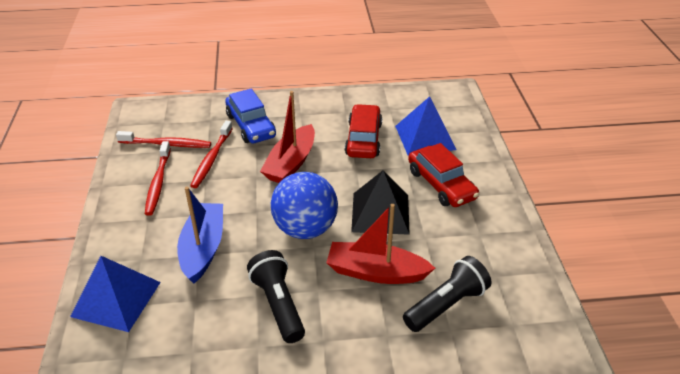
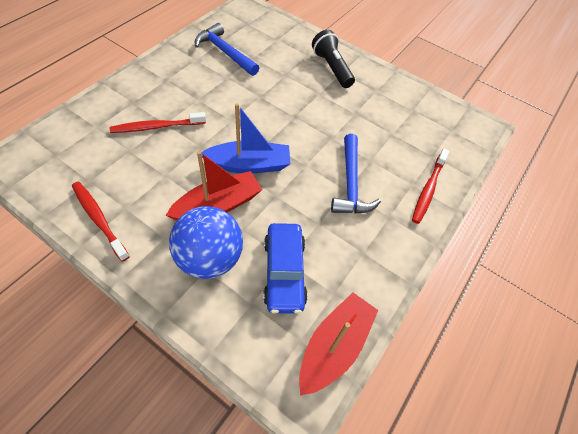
black flashlight: [247,250,305,343] [403,256,491,332] = 2 -> [312,30,355,88] = 1
black pyramid: [351,170,410,235] = 1 -> none = 0
blue hammer: none = 0 -> [195,23,259,76] [331,134,381,214] = 2
blue pyramid: [70,256,161,332] [395,96,456,156] = 2 -> none = 0
red car: [345,104,382,158] [408,143,479,207] = 2 -> none = 0

